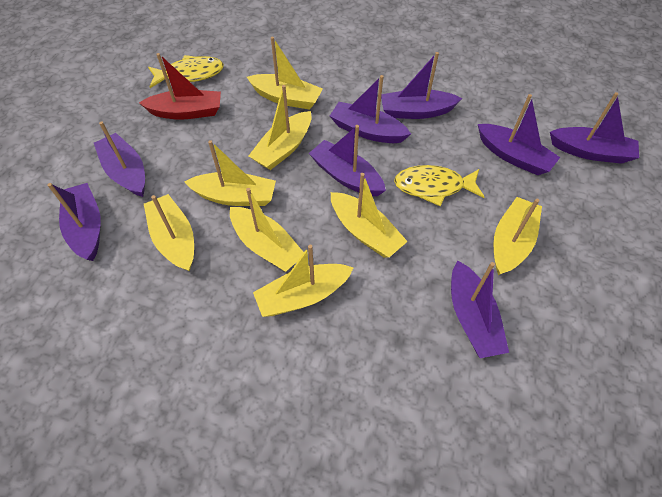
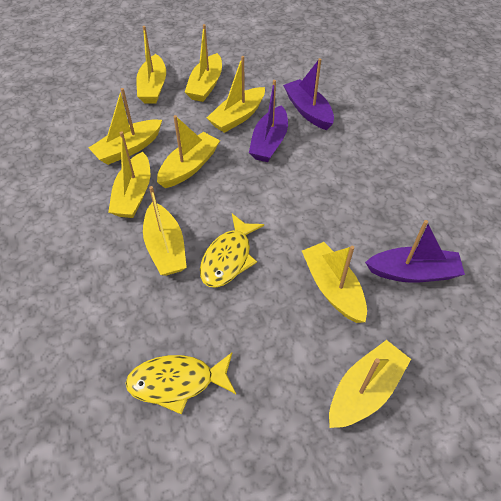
purple boat: [47,183,101,261] [94,121,145,197] [309,125,386,196] [330,75,411,143] [381,52,462,119] [451,261,509,358] [478,94,560,175] [550,92,639,164] = 8 -> [249,80,288,162] [283,58,334,130] [365,220,465,283] = 3
red boat: [139,53,221,120] = 1 -> none = 0
yellow boat: [144,194,194,272] [184,140,276,206] [230,188,304,272] [247,37,323,110] [249,85,312,170] [253,244,354,317] [331,173,408,258] [494,197,542,275] = 8 -> [89,88,162,165] [108,131,150,218] [136,26,166,103] [143,186,187,276] [157,115,220,188] [185,24,222,102] [207,56,265,133] [302,242,367,323] [329,340,411,428] = 9

